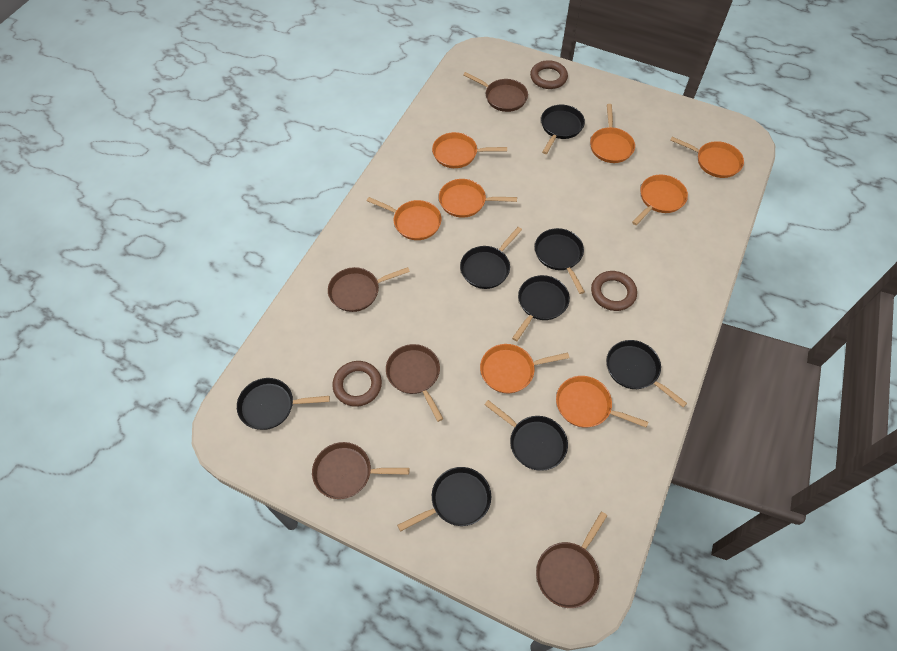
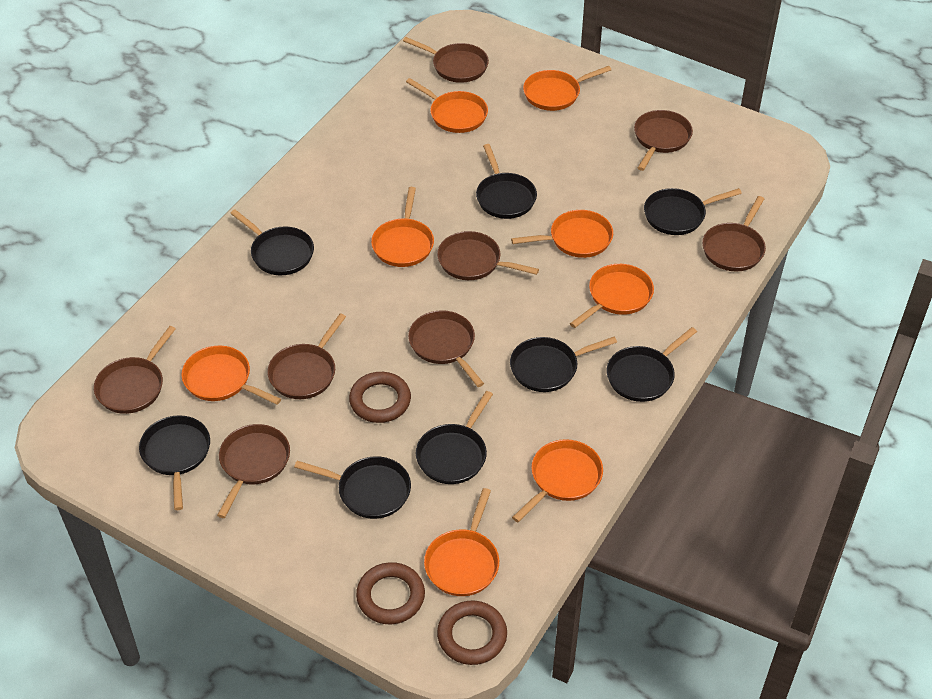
brown pan: [312,442,410,499] [328,267,410,312] [386,344,443,422] [463,72,528,112] [536,511,607,608] = 5 -> [94,326,176,414] [217,424,290,518] [267,314,346,399] [403,37,489,83] [408,310,484,387] [437,231,539,280] [634,110,693,171] [702,196,766,271] = 8

